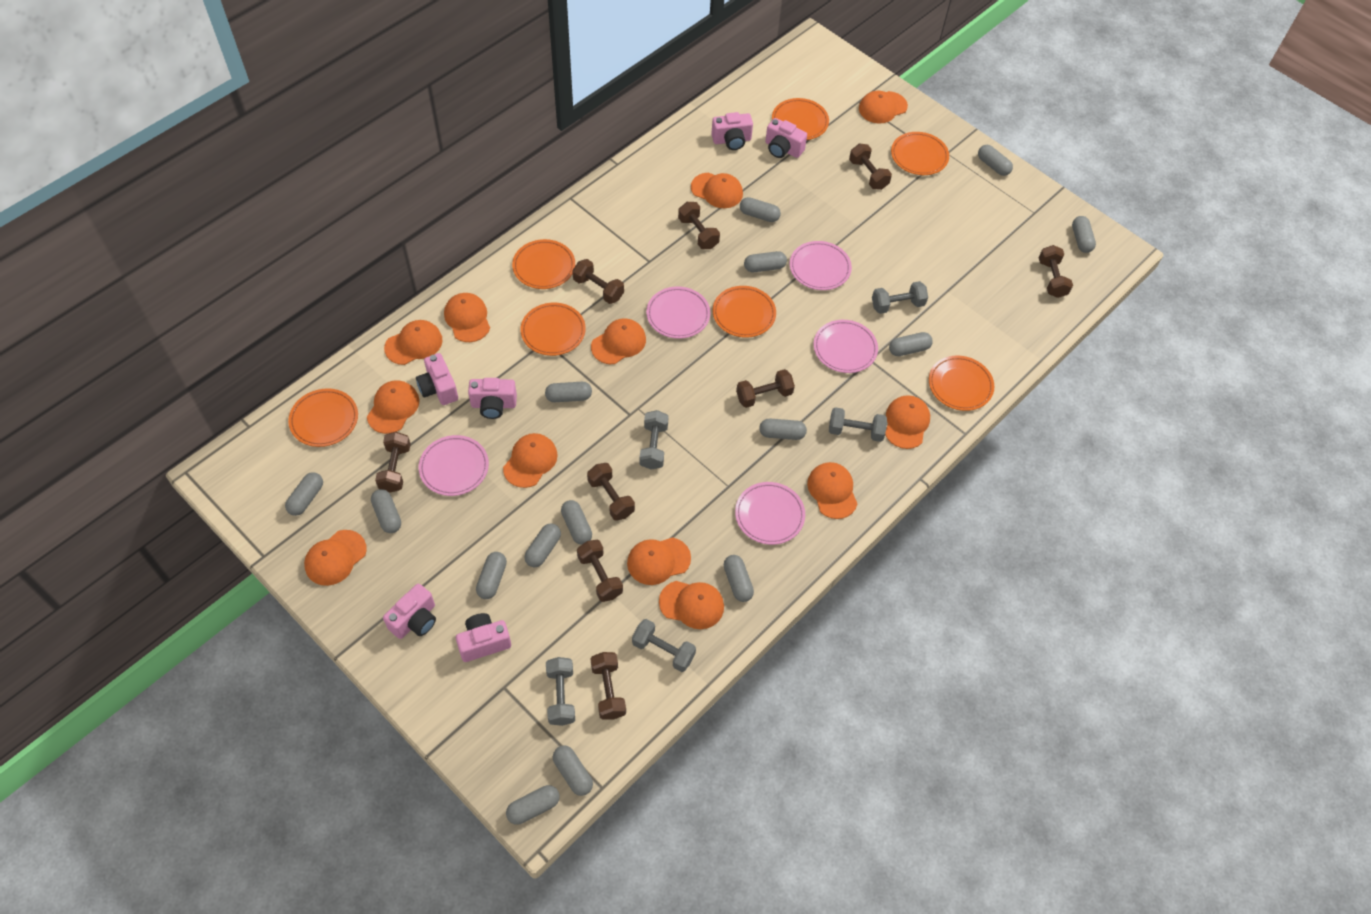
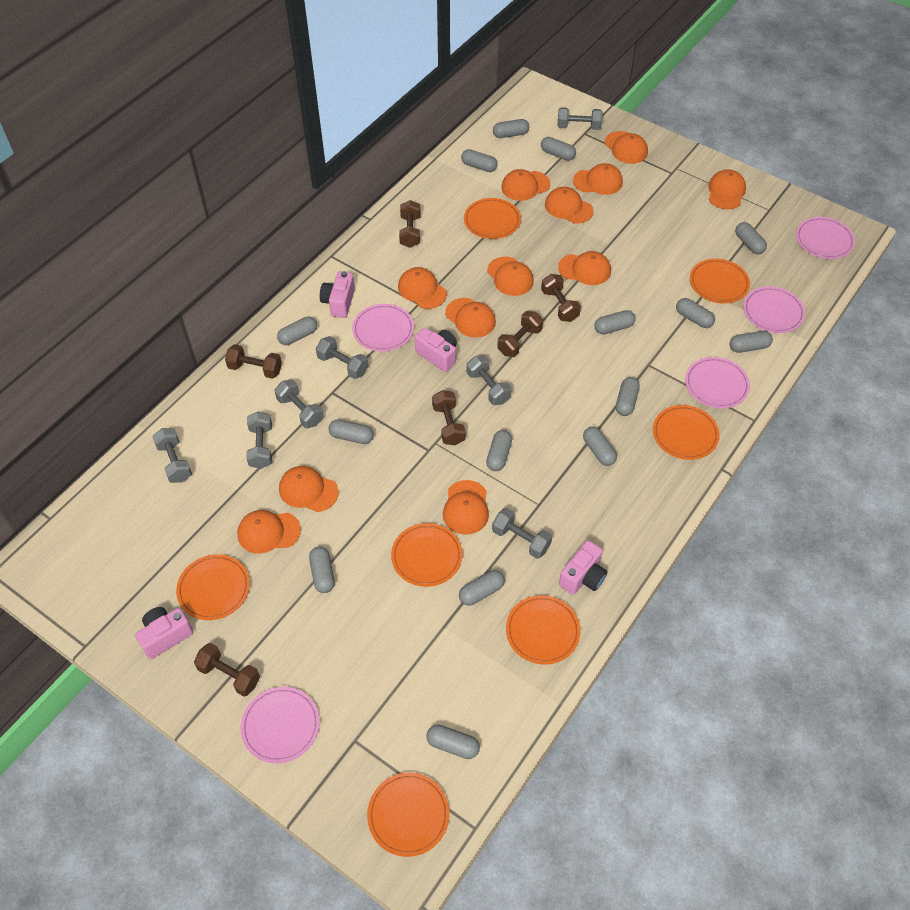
brown dumbbell: [375,432,411,493] [572,259,624,304] [577,540,623,602] [587,463,635,521] [591,652,626,720] [678,202,720,249] [736,369,795,408] [849,144,892,190] [1039,245,1073,298] = 9 -> [194,643,260,697] [225,344,282,379] [399,200,420,248] [432,390,466,445] [497,311,543,357] [541,274,581,322] = 6
grey dumbbell: [546,657,575,726] [632,619,696,672] [640,410,668,470] [829,407,887,442] [872,281,928,314] = 5 -> [152,428,192,483] [246,412,272,469] [275,379,323,428] [316,336,369,379] [467,355,512,405] [492,508,552,559] [558,107,603,130] = 7
pink camera: [383,584,436,639] [416,353,458,405] [456,613,511,662] [468,378,517,419] [711,112,753,150] [765,118,807,158] = 6 -> [135,607,193,659] [320,271,355,318] [415,327,457,372] [559,540,607,595] = 4

